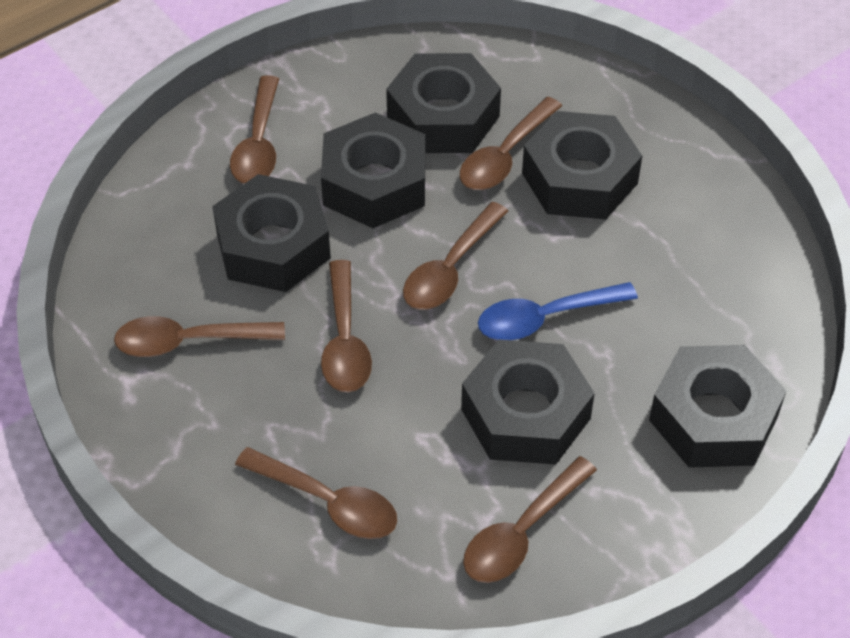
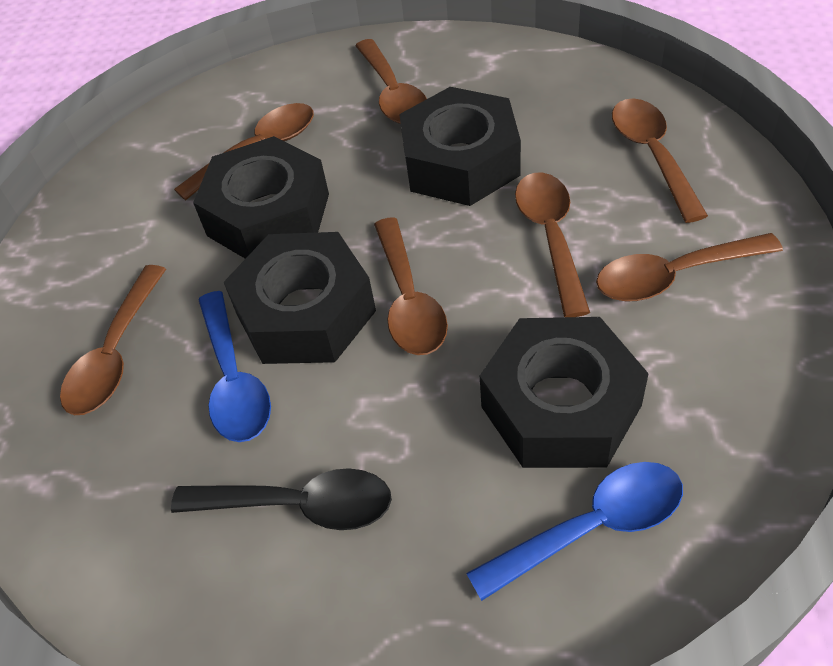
black nut: [212,174,331,292] [321,112,425,228] [386,53,501,153] [461,340,595,465] [522,111,642,219] [649,345,787,468] = 6 -> [193,136,329,259] [224,232,376,364] [399,87,521,206] [480,317,649,468] = 4
black spoon: none = 0 -> [171,468,392,530] = 1
blue spoon: [478,282,638,340] = 1 -> [198,291,271,442] [466,462,683,601] = 2

